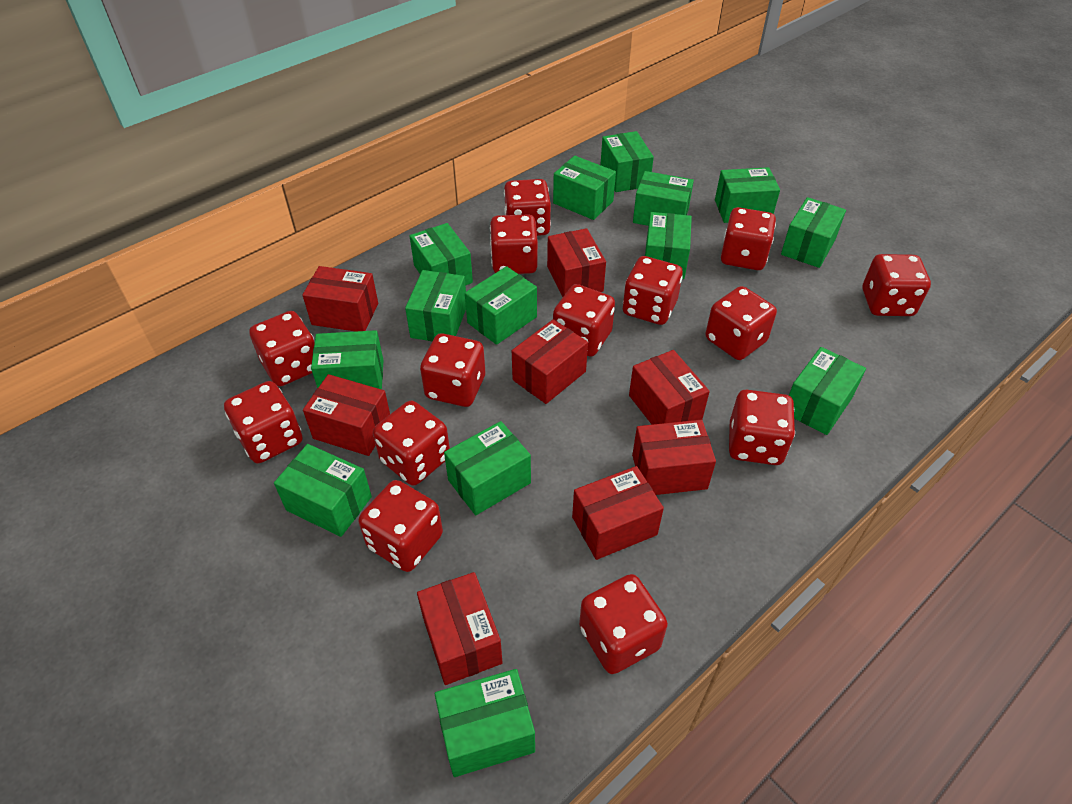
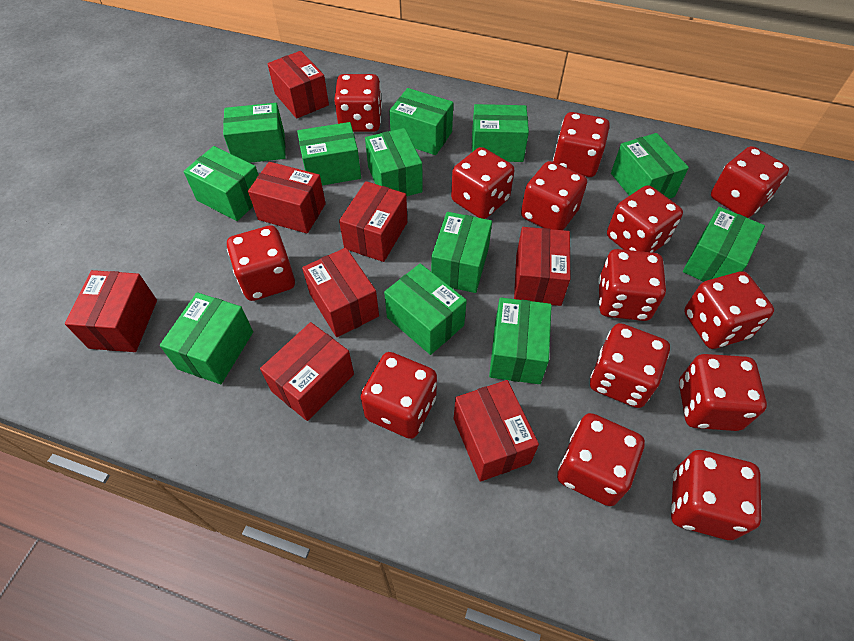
green box: [274,444,372,537] [311,330,384,390] [405,270,466,341] [410,223,473,286] [435,669,535,777] [444,421,531,515] [465,266,537,345] [553,156,616,220] [600,131,654,192] [633,171,694,226] [645,212,692,279] [715,167,780,223] [781,197,846,268] [789,347,866,435] = 14 -> [160,292,253,384] [184,146,258,221] [223,103,286,163] [297,122,361,185] [365,128,423,196] [384,264,467,355] [389,88,453,155] [431,212,492,293] [472,104,529,162] [489,298,552,384] [611,133,689,199] [683,207,765,282] = 12

